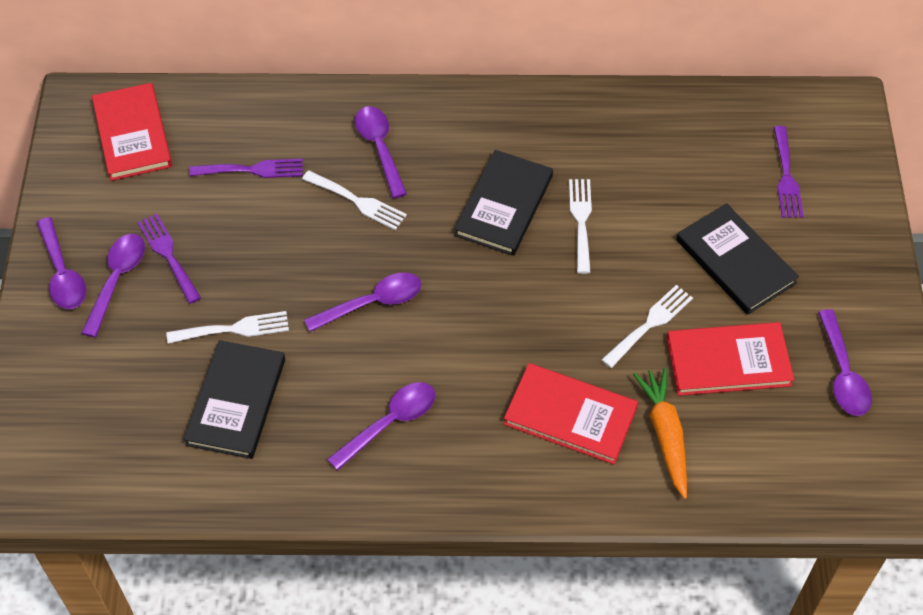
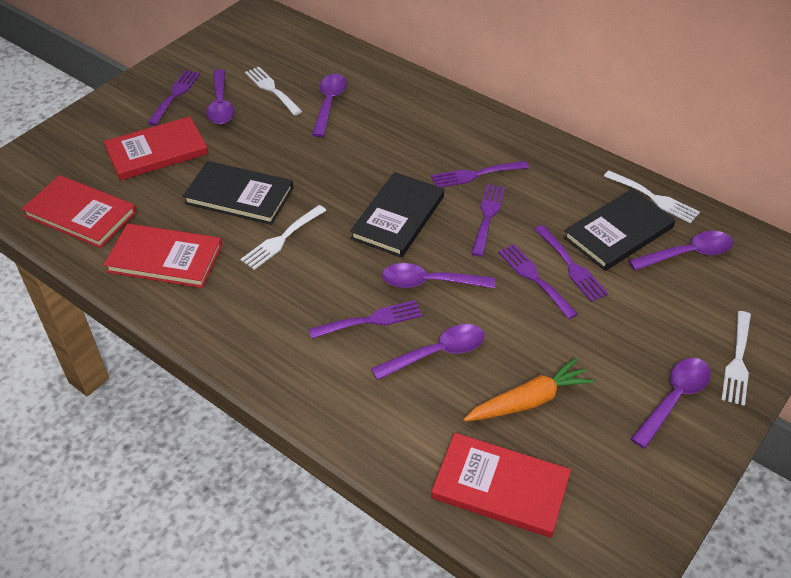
purple fork: [137,214,201,304] [189,159,303,178] [774,126,804,218] = 3 -> [147,70,200,126] [309,300,422,339] [431,161,529,187] [471,184,505,257] [498,244,578,319] [534,225,608,302] = 6
red book: [92,83,172,181] [504,363,638,464] [667,322,794,396] = 3 -> [22,175,137,248] [104,116,208,181] [104,223,222,288] [431,433,571,538] = 4

